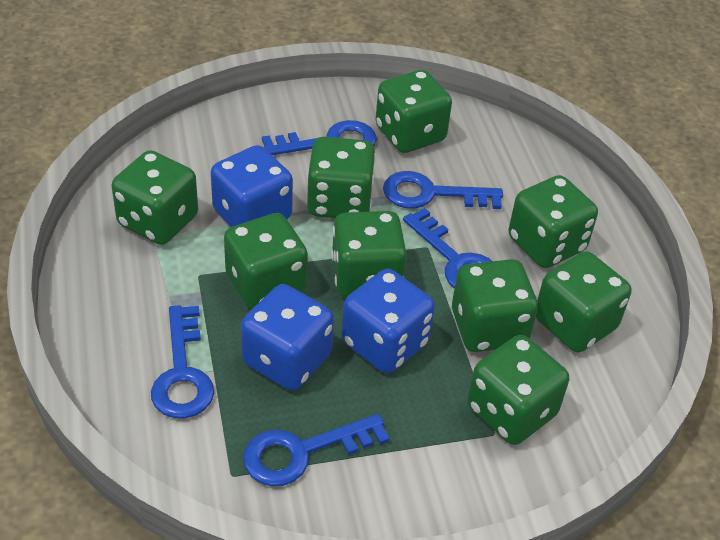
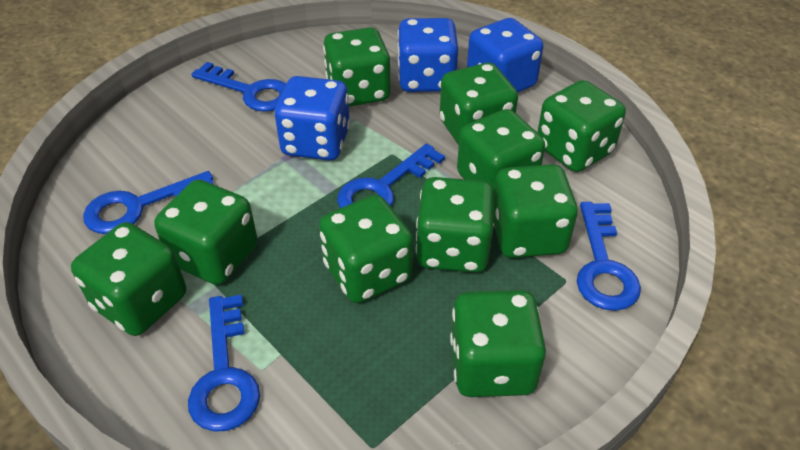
green dice: [112,150,198,245] [224,213,308,310] [307,137,376,218] [331,211,406,298] [376,70,452,153] [452,259,538,352] [467,335,569,445] [509,175,598,268] [536,251,631,352] = 9 -> [71,222,186,336] [154,180,258,285] [319,195,413,303] [323,27,390,106] [416,177,494,273] [440,63,518,145] [450,290,546,397] [457,109,545,191] [493,164,578,258] [537,80,626,172] = 10

